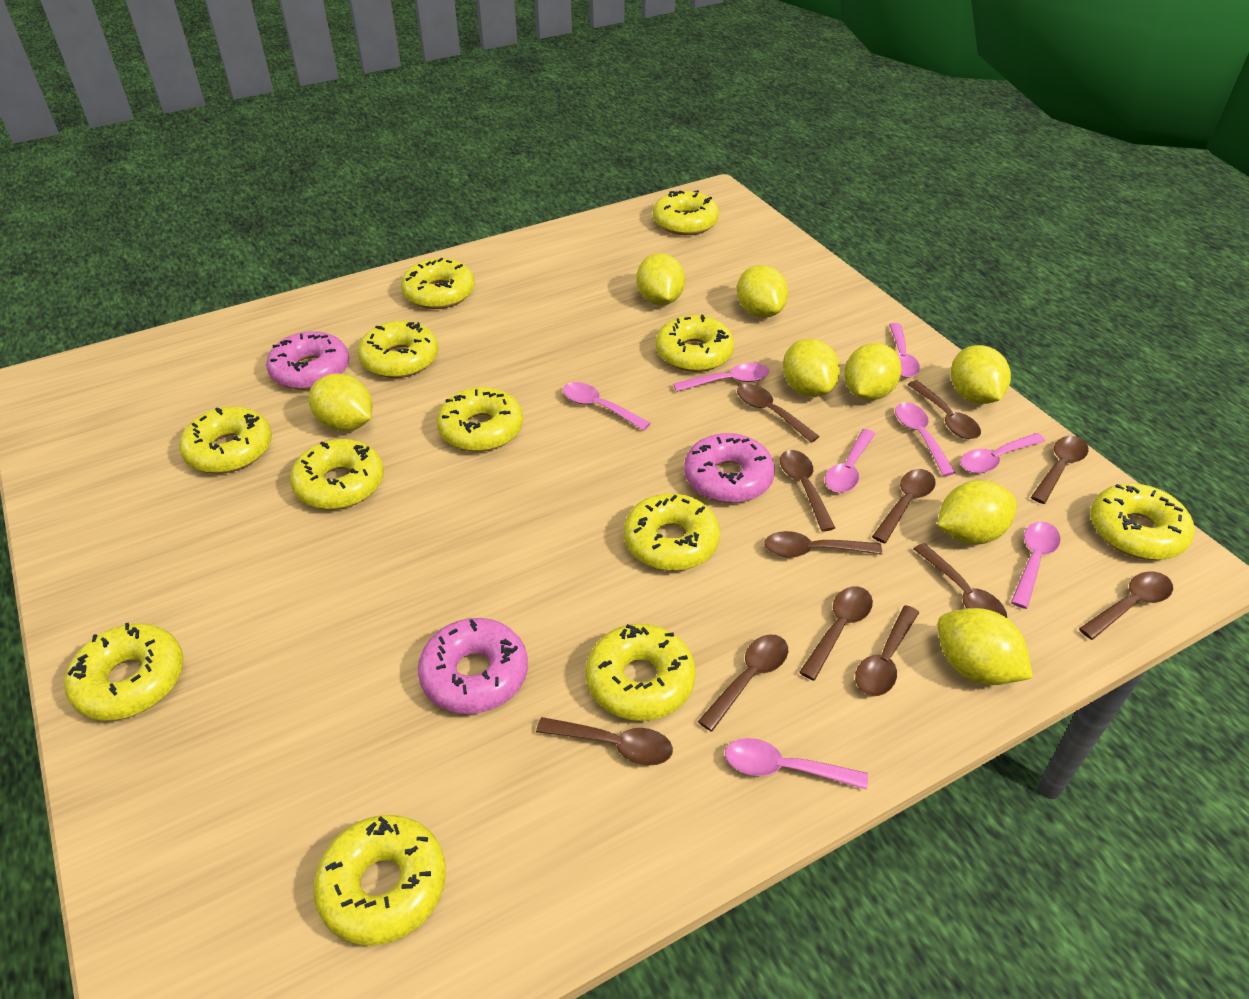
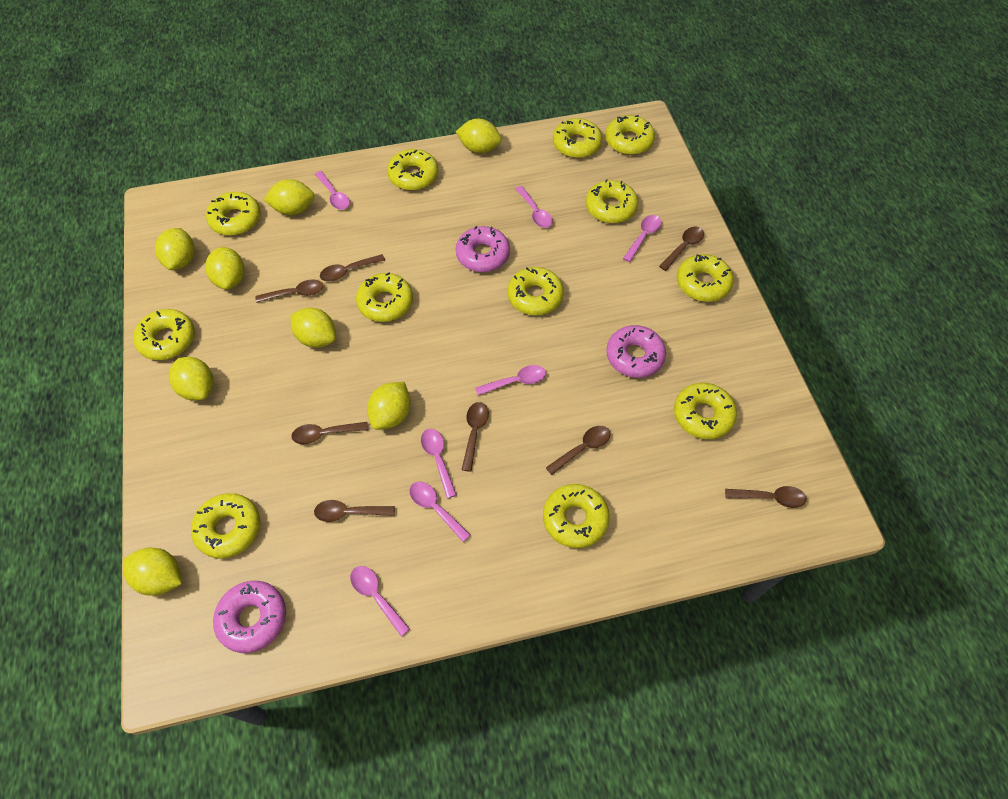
brown spoon: [536,717,673,766] [698,634,788,732] [737,384,820,443] [764,531,882,558] [780,450,835,531] [799,586,873,681] [855,605,919,696] [872,469,936,543] [907,380,981,439] [914,543,1007,618] [1031,436,1088,504] [1079,571,1173,640] = 12 -> [255,279,324,303] [291,422,368,444] [314,500,395,522] [320,254,385,281] [462,402,489,472] [546,426,610,475] [659,227,704,271] [725,486,807,508] = 8
pink spoon: [563,382,651,430] [673,363,769,392] [725,738,868,790] [825,429,875,493] [889,323,920,378] [895,403,956,476] [960,433,1045,473] [1011,522,1061,609] = 8 -> [315,171,350,210] [350,566,410,637] [409,481,470,542] [421,429,457,498] [475,365,546,395] [515,186,553,228] [623,215,661,262] = 7

